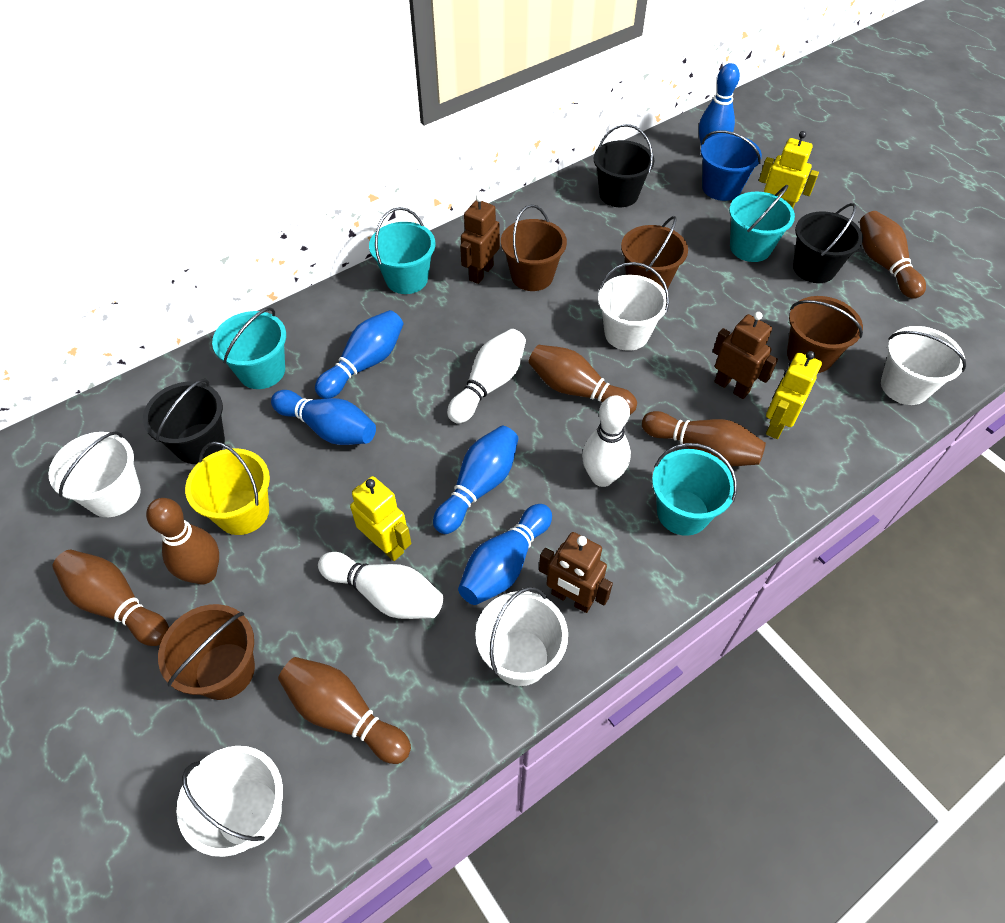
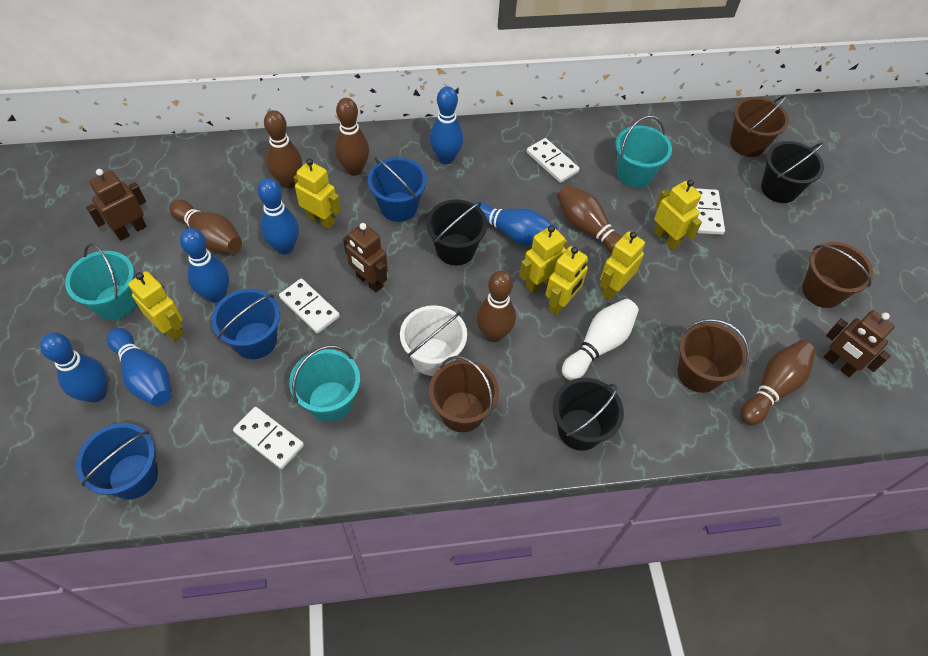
blue bowling pin: [271,390,376,445] [315,310,404,399] [433,426,519,534] [458,504,552,605] [699,63,740,146] = 5 -> [40,333,107,403] [107,328,171,406] [180,228,229,303] [258,178,299,254] [430,87,463,164] [473,201,557,246] = 6
blue bucket: [701,130,762,201] = 1 -> [76,423,158,500] [211,289,280,359] [368,157,427,222] = 3
turquoise bucket: [212,307,286,389] [369,207,435,294] [652,443,737,536] [729,185,795,262] = 4 -> [65,243,137,320] [289,346,360,422] [615,116,672,187] = 3
white bowling pin: [318,552,443,619] [447,329,526,424] [582,395,631,487] = 3 -> [562,299,639,380] = 1
white bucket: [48,431,141,517] [177,746,283,857] [475,587,568,686] [598,262,669,351] [881,326,966,405] = 5 -> [400,305,467,376] = 1
white domino: none = 0 -> [233,407,304,469] [279,278,340,333] [526,138,579,183] [695,188,725,235] = 4
yellow bucket: [185,442,270,535] = 1 -> none = 0
yellow robot: [350,476,411,561] [759,131,819,208] [766,351,822,439] = 3 -> [128,271,183,341] [294,159,341,229] [519,225,567,293] [545,246,588,315] [600,231,645,300] [654,180,702,250] = 6

